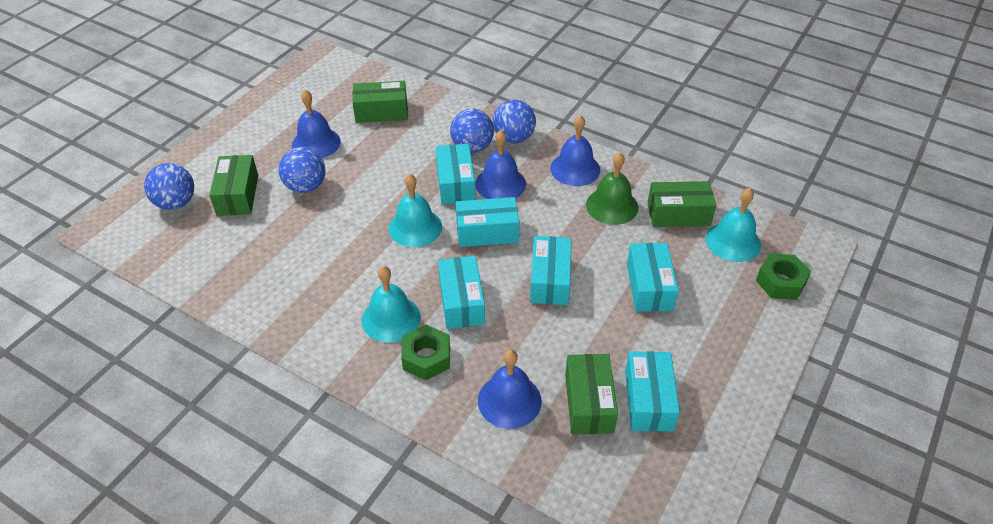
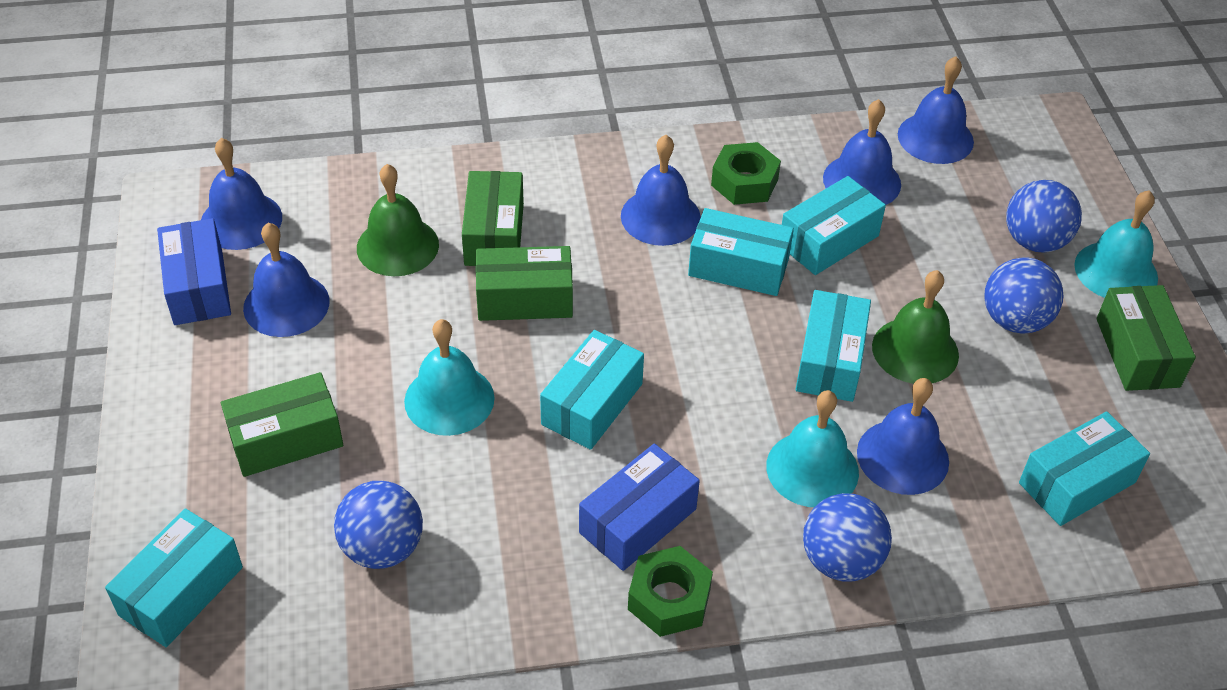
blue bell: [292,90,341,158] [475,130,526,199] [478,349,542,429] [550,115,600,186] = 4 -> [201,138,282,250] [243,223,330,337] [621,135,701,246] [823,99,901,205] [857,378,949,495] [898,56,974,164] = 6
blue box: none = 0 -> [157,218,231,325] [579,444,700,571] = 2
green bell: [586,152,638,225] = 1 -> [357,164,439,276] [872,270,959,384] = 2

